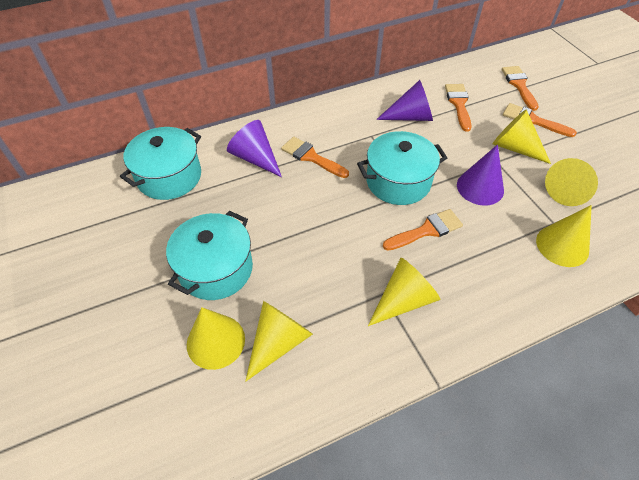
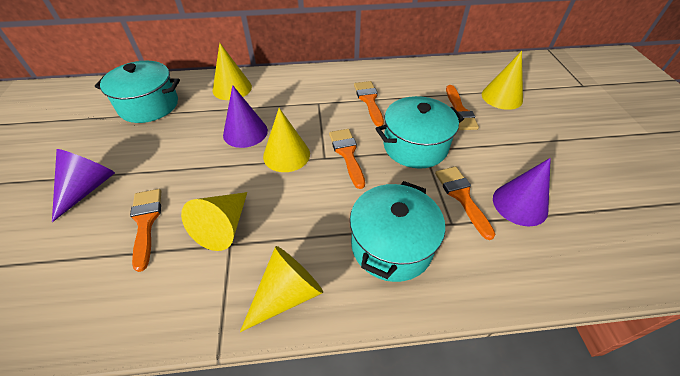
yellow cone: [187,307,245,370] [246,301,313,381] [368,258,441,326] [493,110,551,164] [536,205,592,267] [545,158,598,206] = 6 -> [181,192,247,251] [213,43,252,100] [240,246,323,332] [263,108,310,172] [482,51,523,110] = 5

